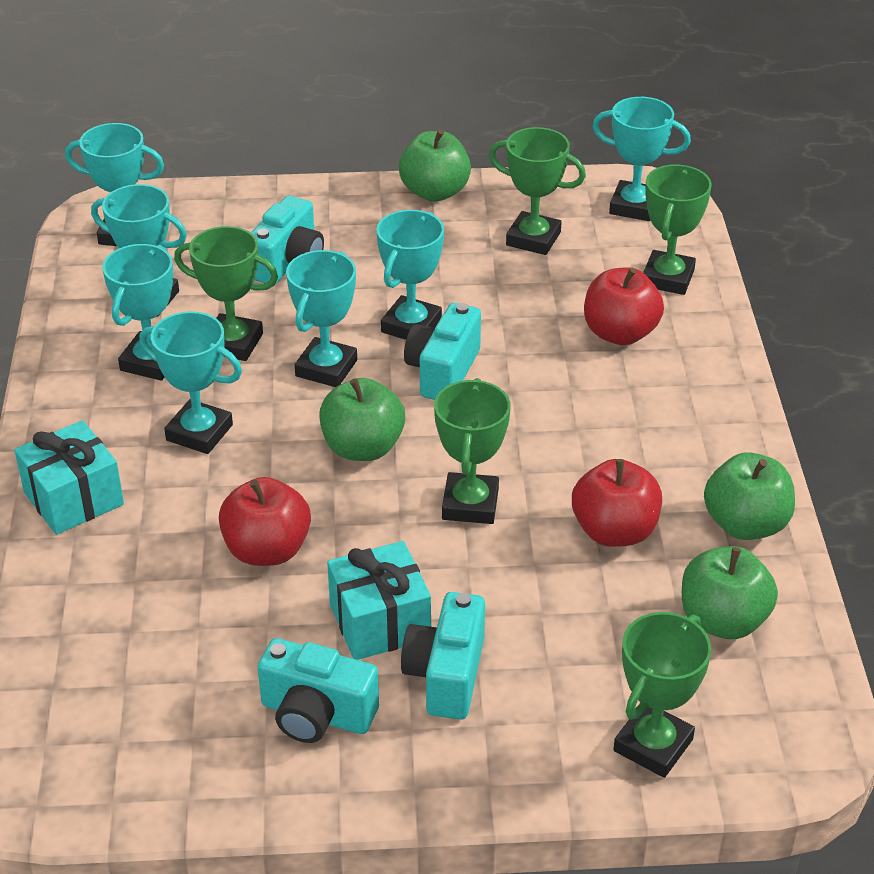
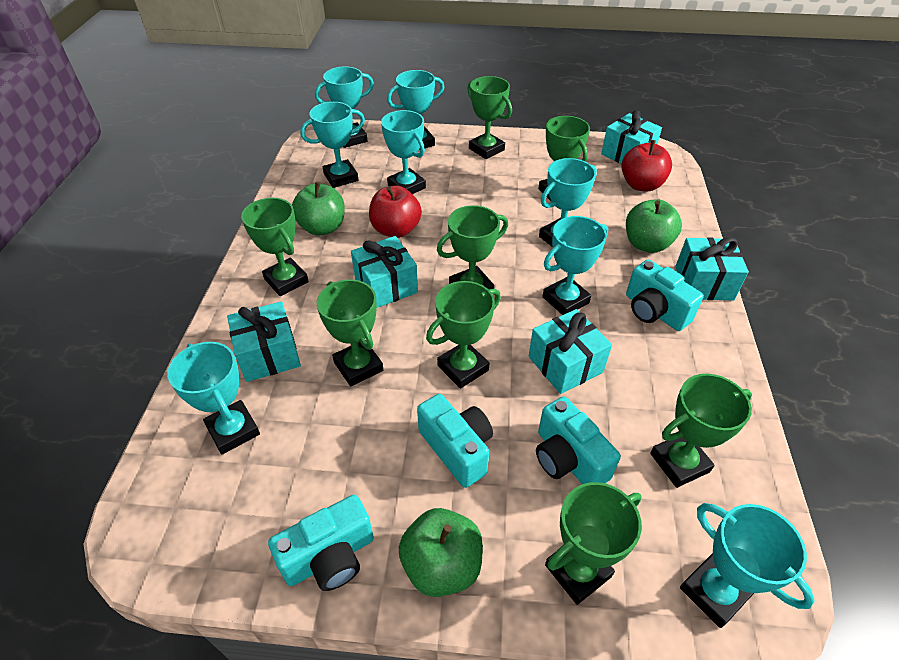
green apple: [319,378,405,461] [399,129,471,202] [682,546,778,639] [704,452,795,540] = 4 -> [292,182,345,236] [399,508,483,597] [626,199,682,253] = 3
green trophy: [174,226,278,361] [434,378,511,524] [489,127,586,255] [613,612,712,778] [643,165,712,295] = 5 -> [241,198,309,296] [316,279,383,387] [426,281,501,389] [437,205,508,289] [467,76,512,159] [538,116,590,201] [545,482,642,605] [650,374,752,488] = 8
red apple: [219,477,311,566] [572,459,662,547] [584,267,664,345] = 3 -> [369,185,422,238] [622,140,672,192] = 2
turquoise gift: [14,420,124,535] [327,541,431,660] = 2 -> [227,301,301,382] [351,236,418,308] [529,309,612,394] [601,110,662,164] [675,237,749,301] = 5
turquoise trophy: [65,123,164,246] [91,184,187,316] [102,244,173,381] [139,311,242,454] [286,250,357,387] [376,210,444,340] [592,97,691,221] = 7 -> [167,342,260,455] [300,102,365,188] [315,66,374,148] [381,110,426,194] [387,70,445,150] [539,158,597,246] [543,216,608,315] [680,503,815,628] = 8

